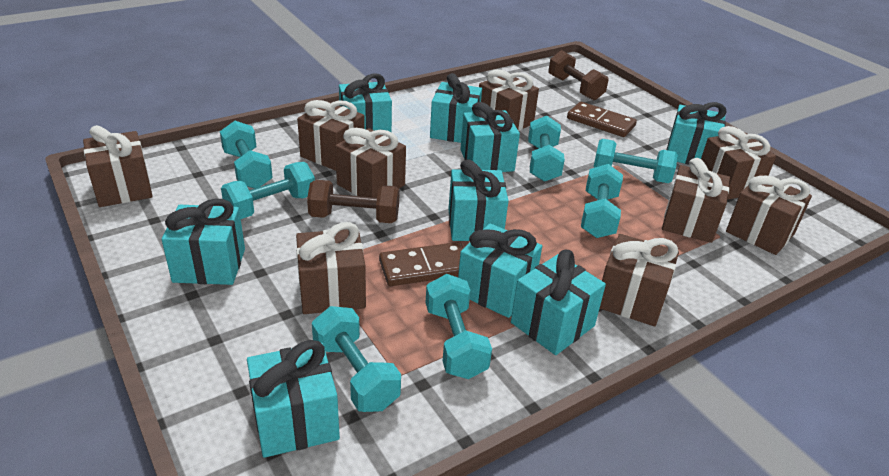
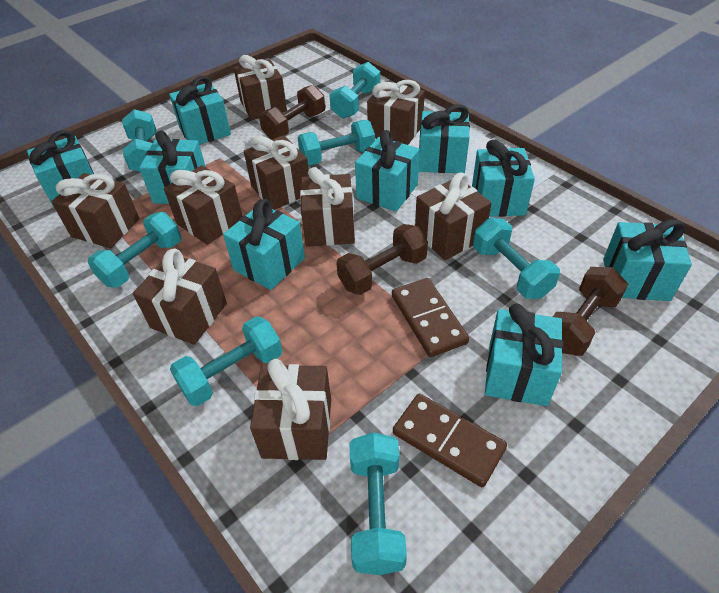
brown dumbbell: [307,180,400,223] [548,50,609,100] = 2 -> [259,85,325,140] [336,224,428,295] [553,267,628,356] = 3

